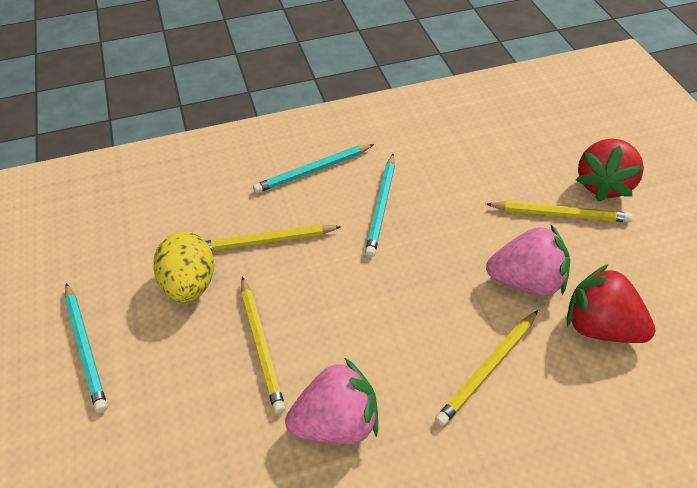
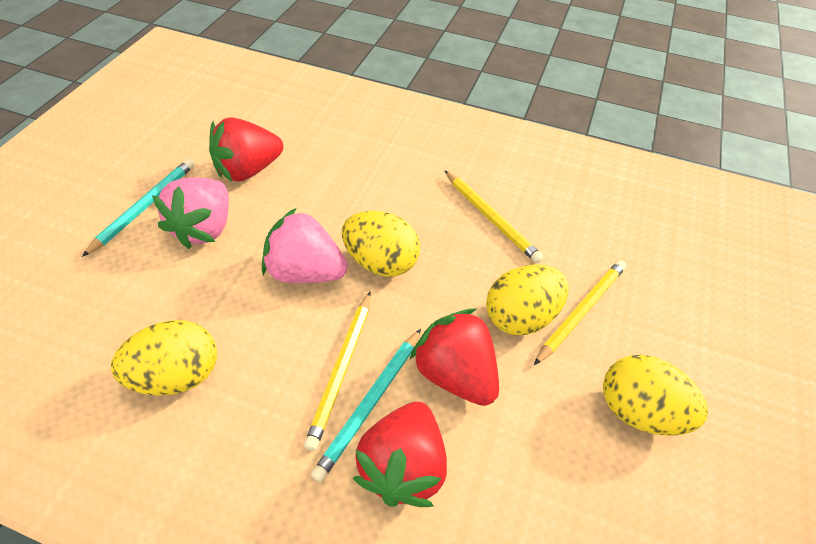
red strawberry: [567,264,655,343] [576,138,644,202] = 2 -> [209,117,283,182] [353,402,447,507] [410,309,499,406] = 3
turquoise pencil: [65,283,107,413] [253,144,374,193] [365,154,395,257] = 3 -> [82,159,194,257] [311,329,421,482] = 2
yellow egg: [153,232,214,302] = 1 -> [111,320,217,396] [342,211,420,277] [486,264,569,335] [603,355,708,436] = 4
yellow pencil: [206,224,342,251] [241,277,286,414] [435,310,538,426] [486,201,633,222] = 4 -> [304,292,371,451] [444,170,543,263] [534,260,626,365] = 3

